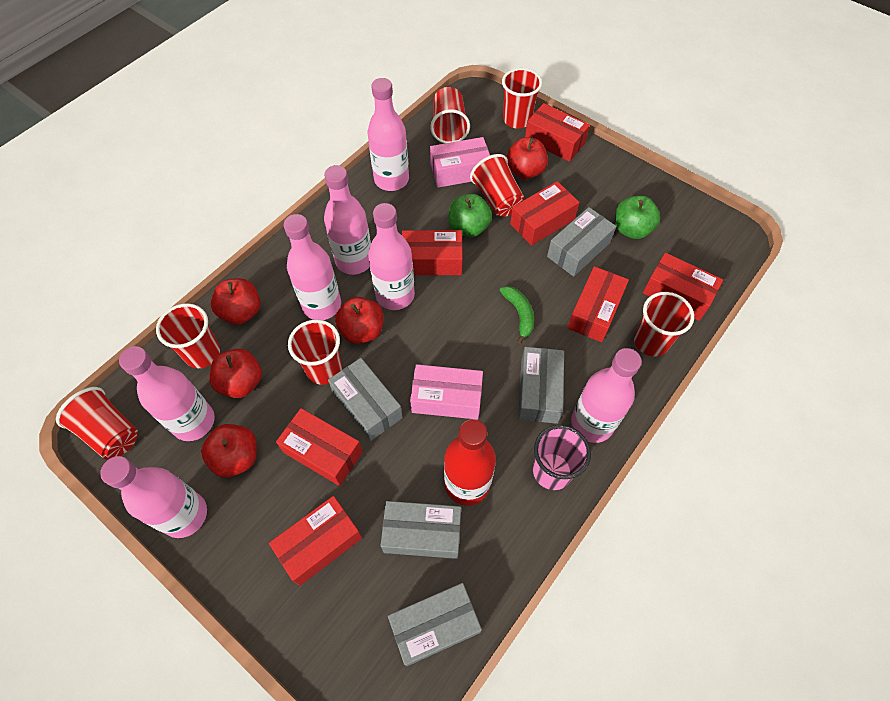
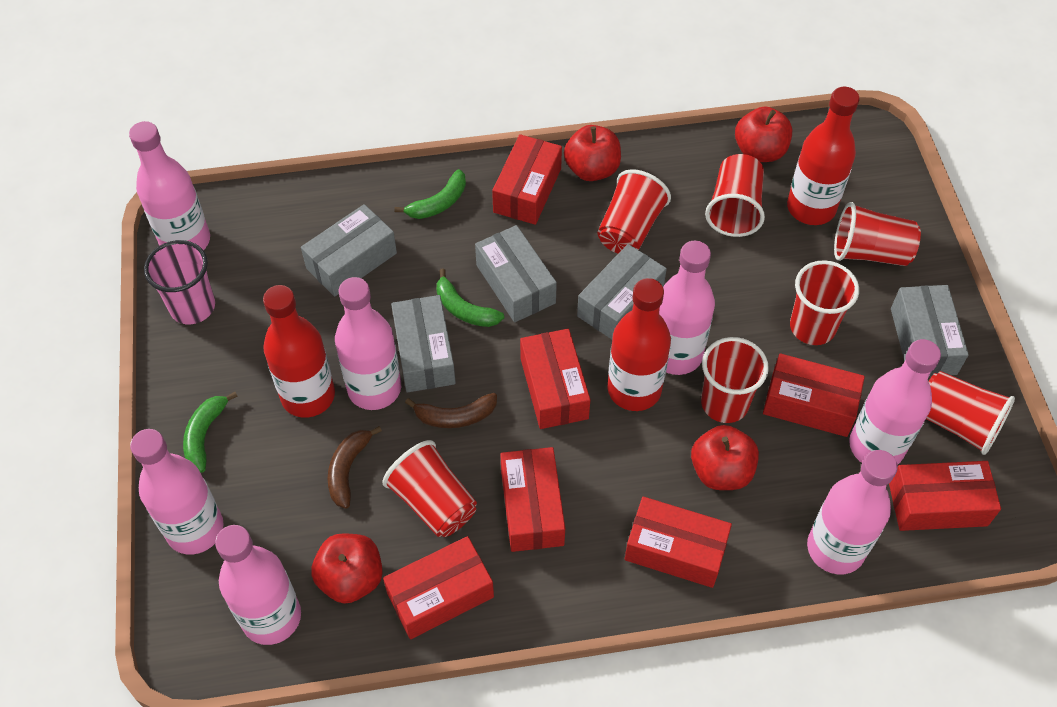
brown banana: none = 0 -> [328,426,382,509] [405,393,497,428] = 2
green apple: [448,194,492,237] [615,196,660,239] = 2 -> none = 0
green banana: [499,286,534,344] = 1 -> [183,392,238,473] [394,169,466,219] [437,268,504,327] = 3
pink box: [410,364,483,420] [430,137,490,188] = 2 -> none = 0
red apple: [201,424,257,478] [209,349,262,398] [211,278,261,324] [335,297,383,344] [506,137,548,179] = 5 -> [311,534,383,604] [564,125,621,181] [691,425,759,490] [735,106,792,162] = 4
red bottle: [444,419,496,506] = 1 -> [263,285,335,418] [608,278,671,411] [787,87,859,225] = 3

